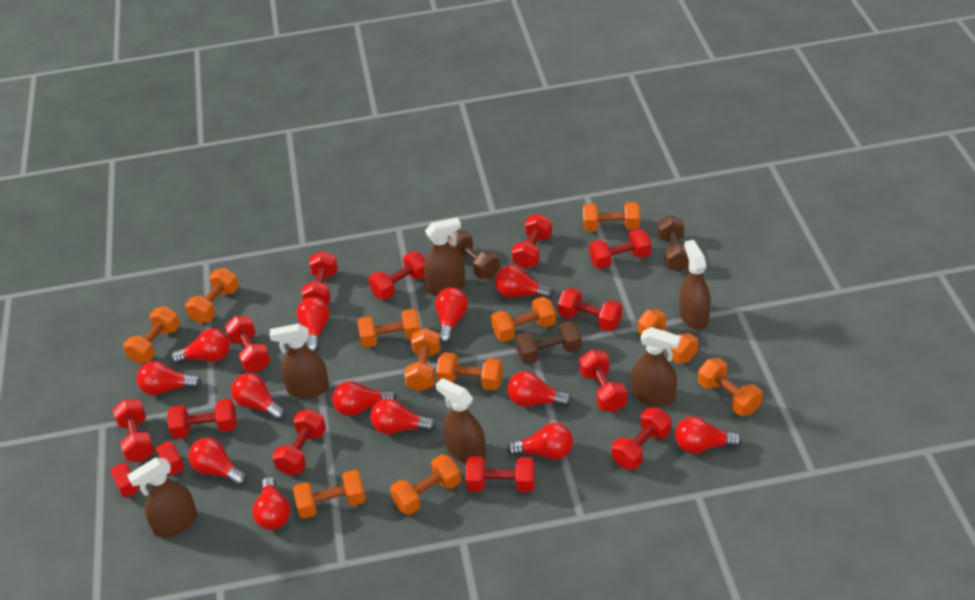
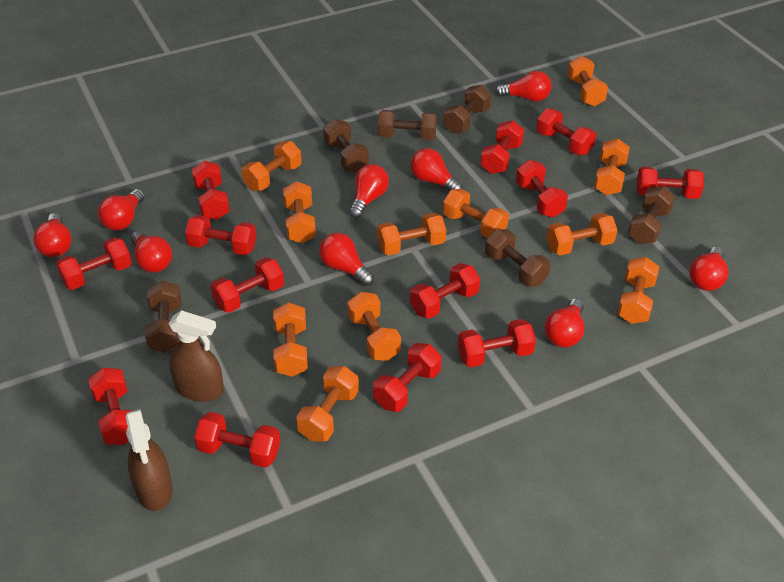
brown dumbbell: [448,231,500,279] [516,321,582,364] [657,215,689,272] = 3 -> [145,281,181,353] [323,119,369,172] [378,110,437,140] [443,85,491,133] [485,229,551,287] [628,186,675,244] = 6
brown spray bottle: [127,457,197,538] [270,324,329,399] [424,217,465,296] [435,378,486,463] [631,327,681,406] [679,240,711,330] = 6 -> [126,409,173,511] [168,310,224,402] = 2
red light bulb: [137,361,202,395] [171,329,230,364] [188,438,247,486] [231,373,285,421] [252,477,290,530] [297,297,329,352] [332,381,397,416] [370,399,436,434] [435,287,468,344] [495,265,554,299] [507,371,572,407] [507,423,573,460] [675,417,742,454] = 13 -> [33,213,72,257] [98,189,145,231] [131,231,172,273] [319,233,374,286] [349,164,389,218] [411,148,463,191] [495,71,552,102] [545,298,584,347] [689,247,728,291] = 9

